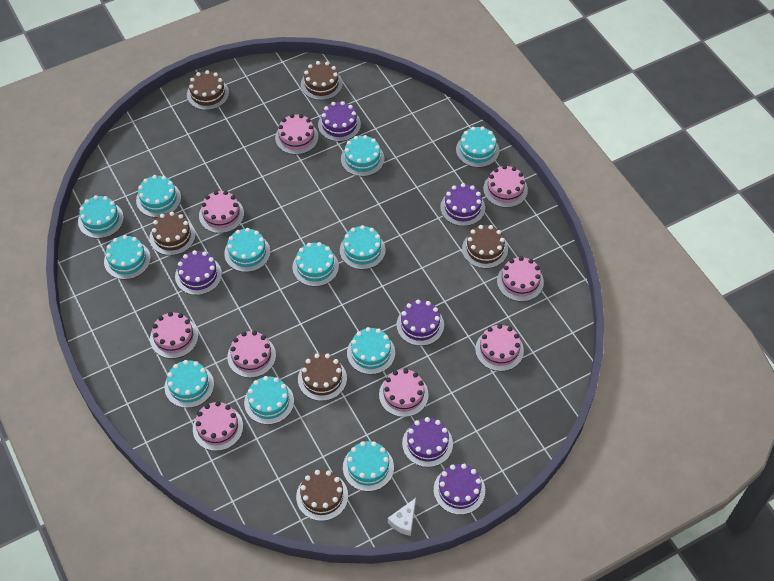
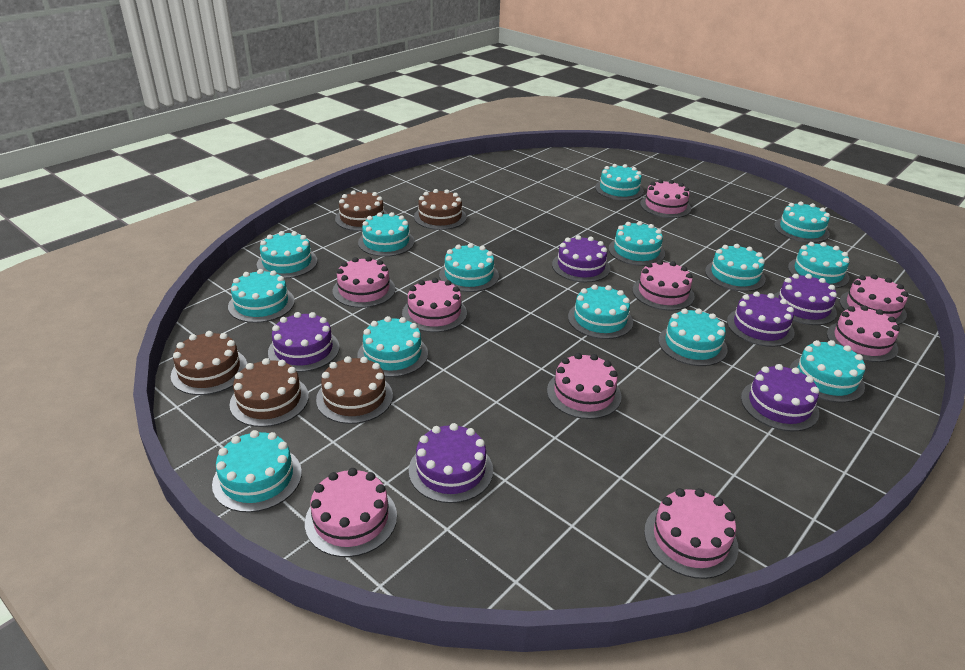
brown cake: [150,212,195,255] [187,70,229,110] [296,470,348,521] [298,353,347,401] [301,61,343,100] [462,225,508,269] = 6 -> [171,331,247,395] [230,358,309,427] [316,356,393,424] [335,190,388,231] [414,189,467,230] = 5
turquoise cake: [78,195,124,238] [104,235,151,280] [136,175,181,217] [165,360,214,408] [224,228,270,272] [244,376,294,425] [292,242,339,287] [340,225,386,270] [341,135,385,176] [343,441,394,491] [347,327,395,374] [456,127,500,167] = 12 -> [212,430,302,512] [228,269,295,323] [257,231,317,279] [357,316,428,377] [358,212,415,257] [439,243,499,292] [568,284,633,339] [595,164,644,200] [608,221,665,266] [658,308,728,366] [705,244,766,292] [774,202,830,243] [788,242,849,288] [790,340,866,403] = 14
white cheese: [388,498,416,536] = 1 -> none = 0

